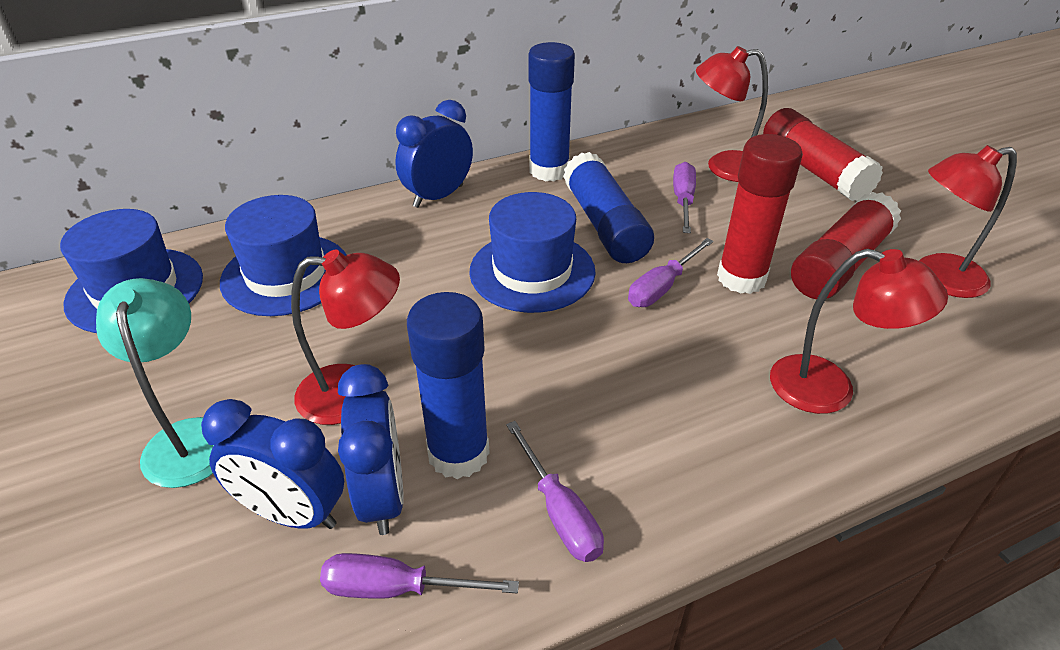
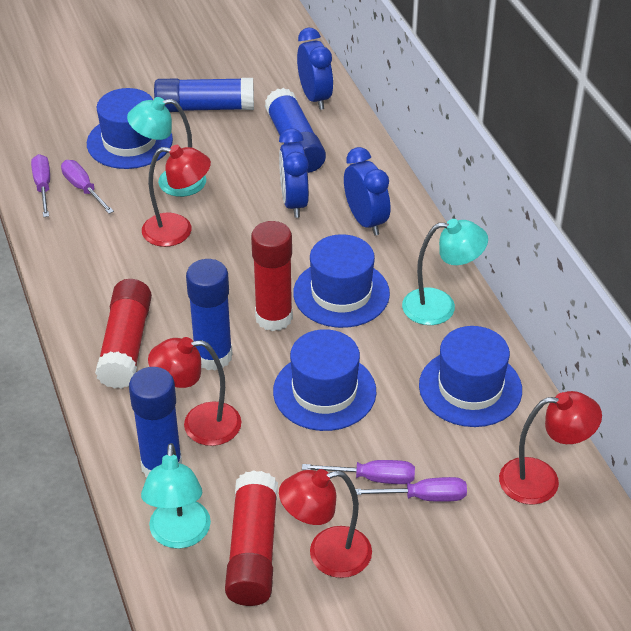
blue glue stick: [407,292,490,479] [528,42,575,181] [563,152,654,263] = 3 -> [129,367,182,477] [154,78,254,112] [186,259,233,370] [265,88,326,173] = 4
blue hat: [60,209,203,333] [220,195,346,316] [469,192,596,313] = 3 -> [87,88,173,169] [273,329,376,431] [293,234,390,328] [419,326,522,427] = 4
turquoise lamp: [96,278,214,488] = 1 -> [127,97,206,197] [141,443,211,549] [402,219,488,325] = 3

